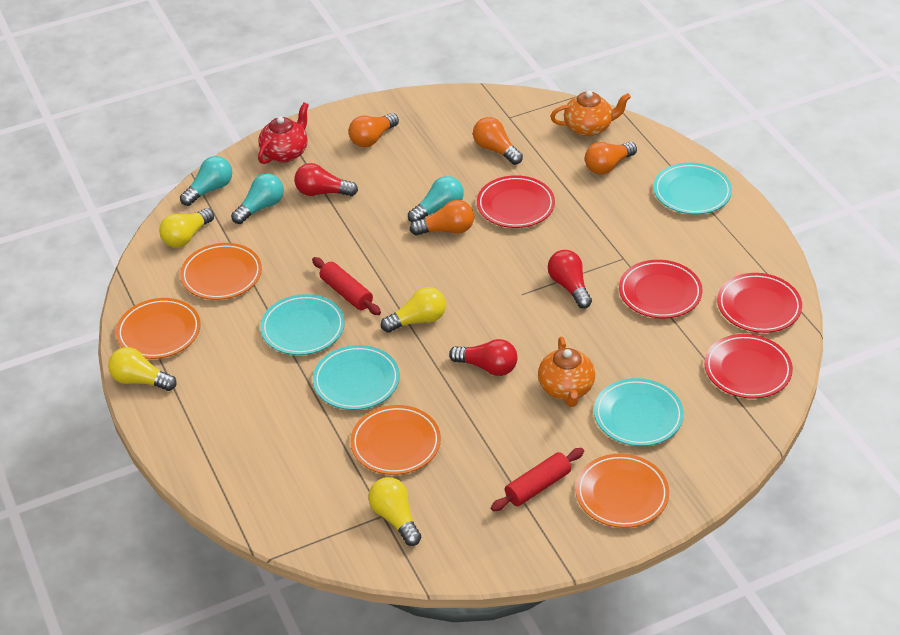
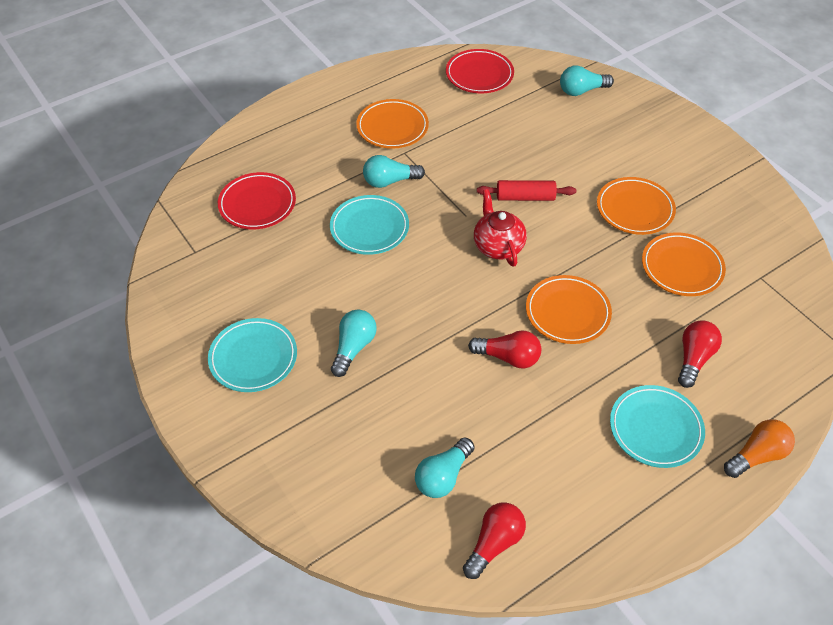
orange light bulb: [348,113,399,147] [410,200,474,236] [473,117,523,165] [585,142,637,175] = 4 -> [724,419,795,478] = 1
orange teapot: [538,337,595,407] [550,91,631,137] = 2 -> none = 0
red plate: [477,175,555,228] [619,260,703,318] [704,334,793,399] [717,273,802,333] = 4 -> [218,172,296,229] [446,49,514,93] = 2
red rolling pin: [312,257,381,315] [491,448,584,511] = 2 -> [477,180,576,201] = 1
turquoise light bulb: [180,156,232,206] [231,173,284,224] [408,176,464,222] = 3 -> [331,309,377,377] [363,155,425,188] [415,437,475,498] [560,65,614,96] = 4
turquoise plate: [260,294,345,355] [313,345,400,410] [594,378,684,446] [653,163,732,214] = 4 -> [208,318,297,392] [330,195,409,255] [610,385,705,468] = 3
yellow light bulb: [108,347,177,391] [159,208,214,248] [368,477,421,546] [381,287,446,333] = 4 -> none = 0

